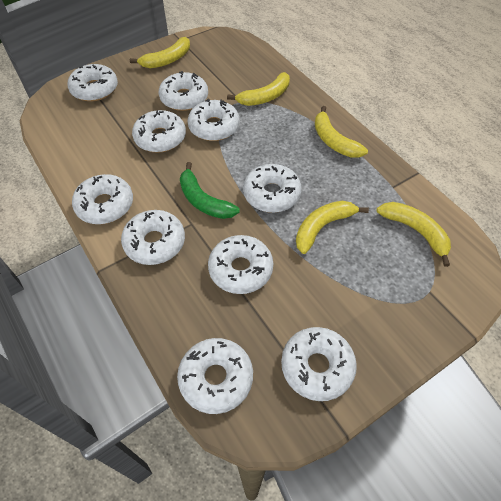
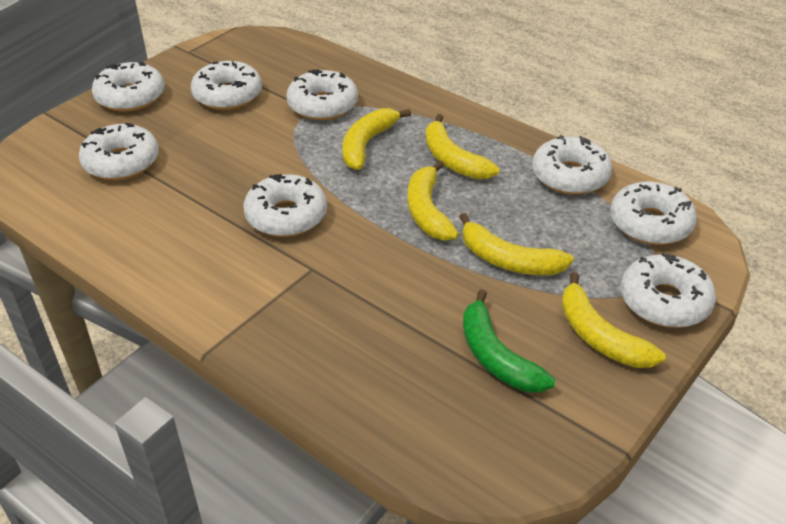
white donut: [67,64,118,102] [72,174,133,224] [121,210,185,265] [132,110,186,153] [159,71,208,111] [177,338,253,414] [188,99,240,141] [208,235,274,294] [243,164,302,213] [281,327,357,401] = 10 -> [79,123,159,180] [92,62,164,112] [191,61,262,110] [243,174,327,237] [286,70,358,120] [532,135,612,195] [610,181,697,245] [620,253,716,328] = 8

